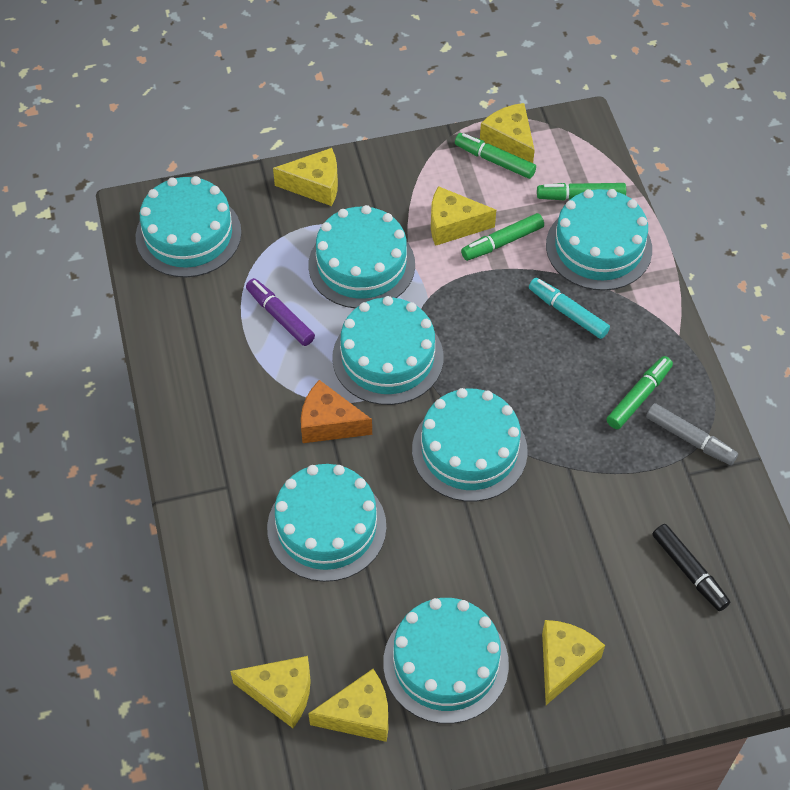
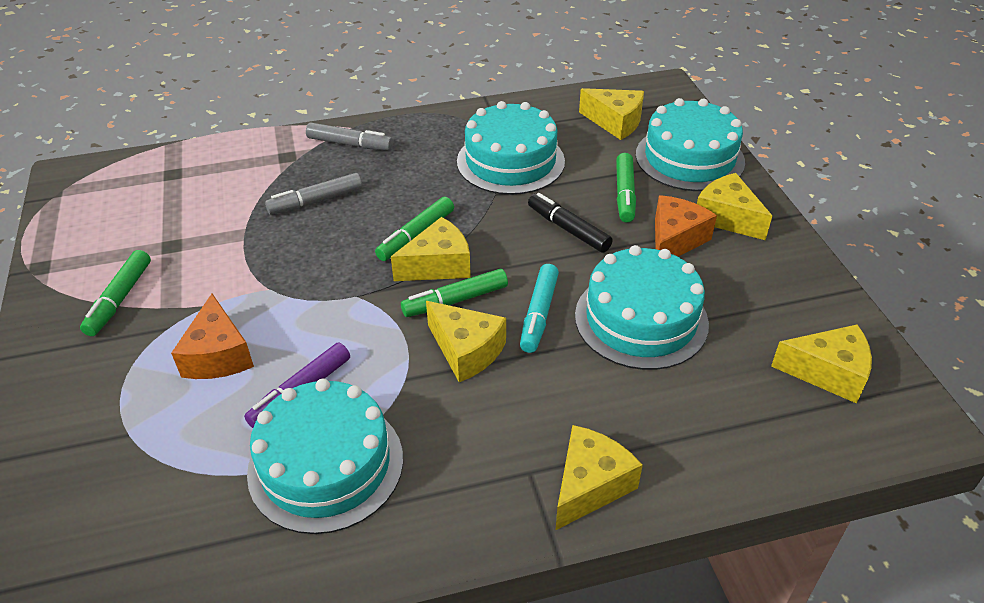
grey marker: [646,403,738,465] = 1 -> [265,173,362,215] [306,123,393,151] = 2
orange cheese: [301,380,372,443] = 1 -> [171,294,254,379] [655,195,717,257] = 2
turquoise cake: [136,176,242,277] [267,464,387,582] [308,205,415,308] [332,296,443,405] [383,598,509,724] [412,388,528,502] [546,189,652,291] = 7 -> [247,379,403,534] [457,101,565,195] [575,245,709,370] [636,98,745,191] = 4

